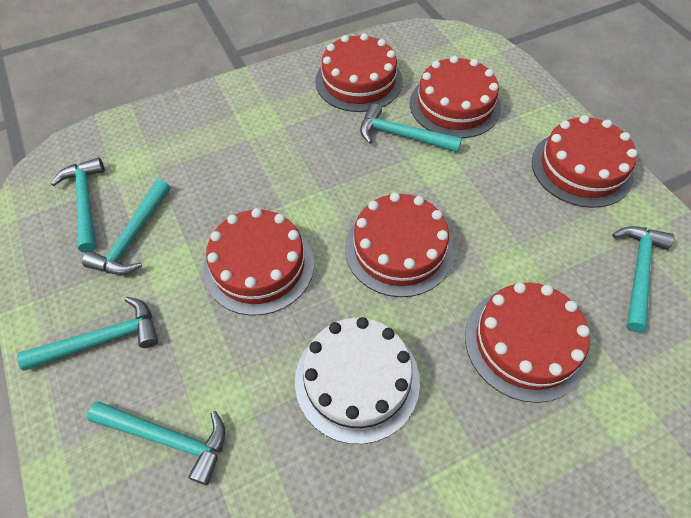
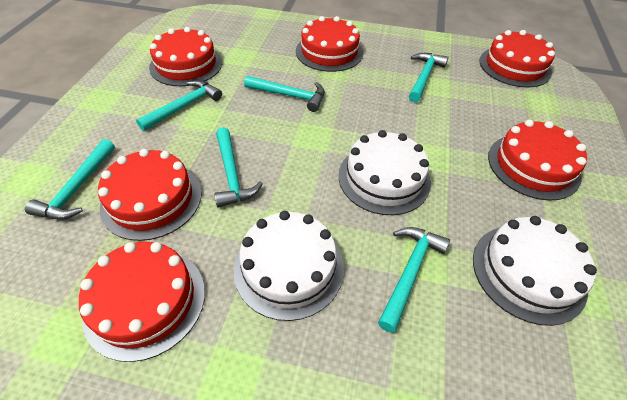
white cake: [295,317,420,444] = 1 -> [234,211,344,321] [339,130,431,215] [473,216,597,326] = 3

